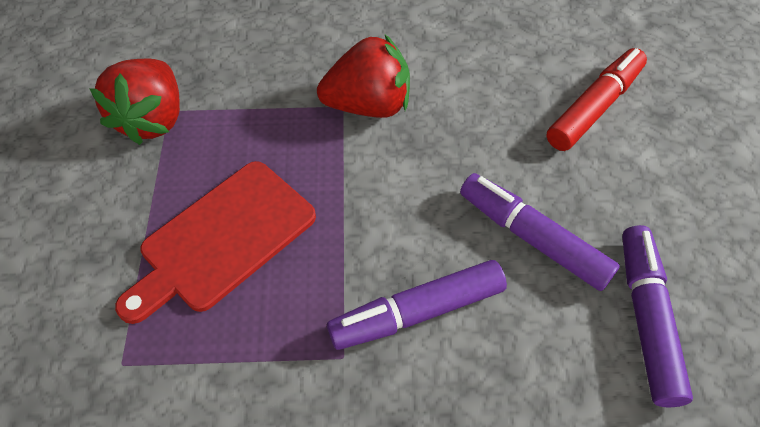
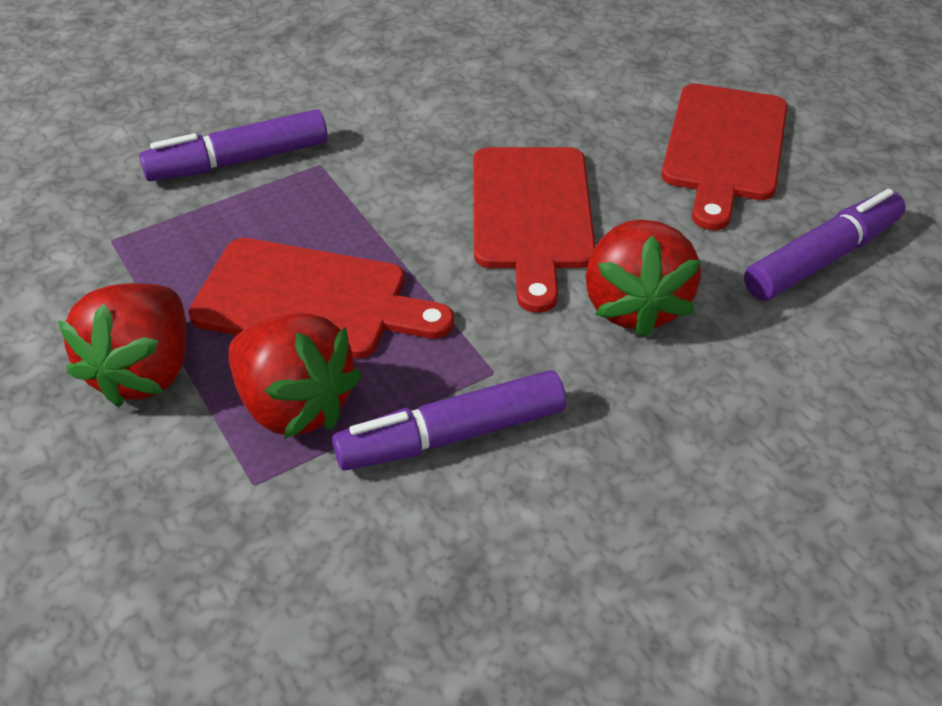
red cutting board: [115,161,316,324] = 1 -> [188,238,454,358] [473,147,595,313] [661,84,787,230] = 3
red marker: [546,48,647,151] = 1 -> none = 0
red strawberry: [89,59,180,145] [317,35,410,118] = 2 -> [58,283,186,408] [228,313,362,439] [585,219,701,338] = 3

